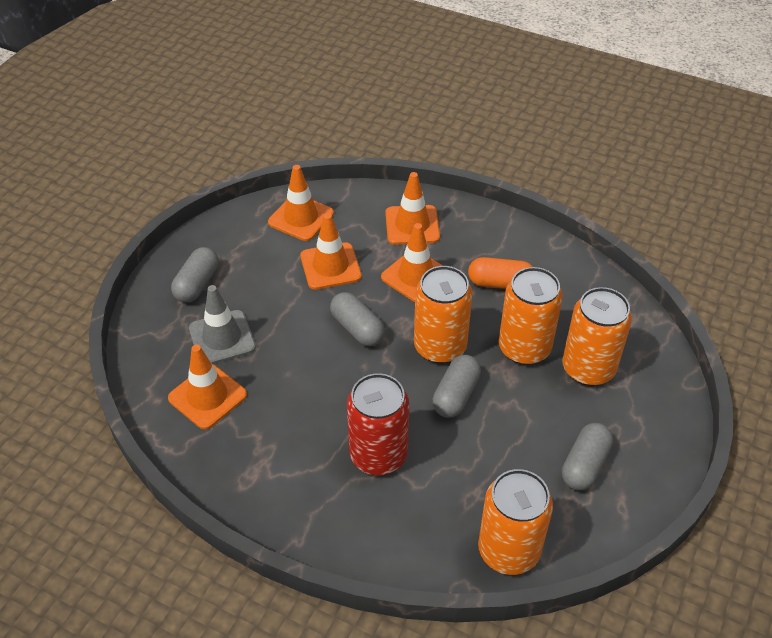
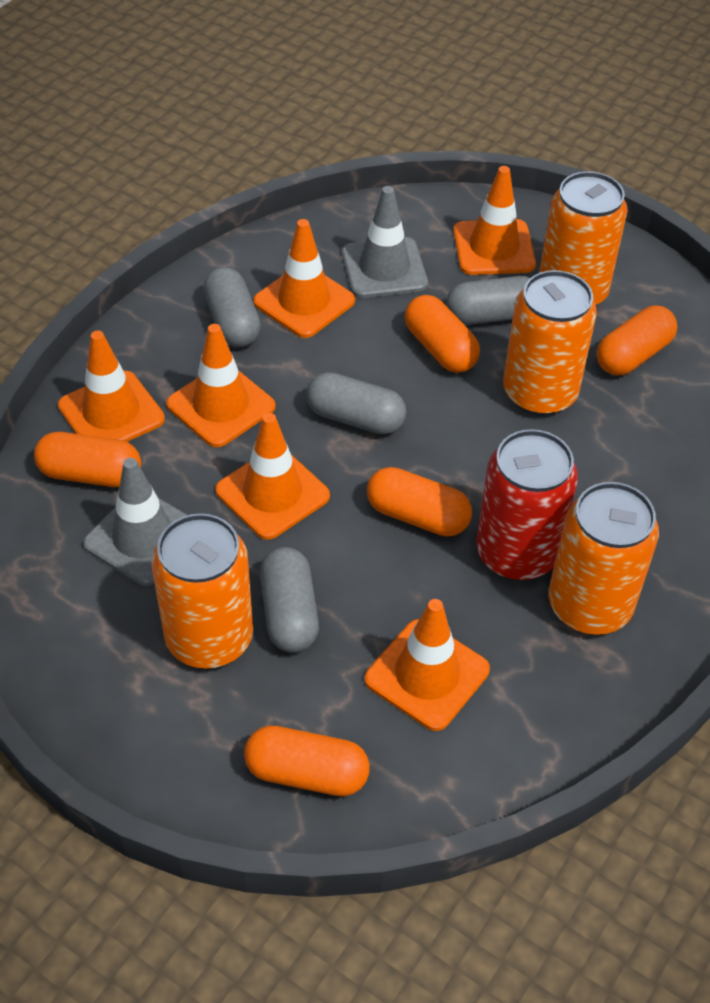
grey traffic cone: [189,285,256,364] = 1 -> [83,458,187,586] [342,186,428,298] = 2
orange capsule: [468,257,533,289] = 1 -> [34,432,141,487] [244,726,370,796] [367,467,472,537] [405,295,480,373] [597,305,677,376] = 5
orange traffic cone: [168,345,247,429] [268,165,334,241] [300,213,362,290] [381,223,443,302] [385,172,440,245] = 5 -> [58,331,165,442] [166,324,276,447] [216,413,330,540] [253,219,355,338] [365,599,490,731] [453,166,536,275] = 6

